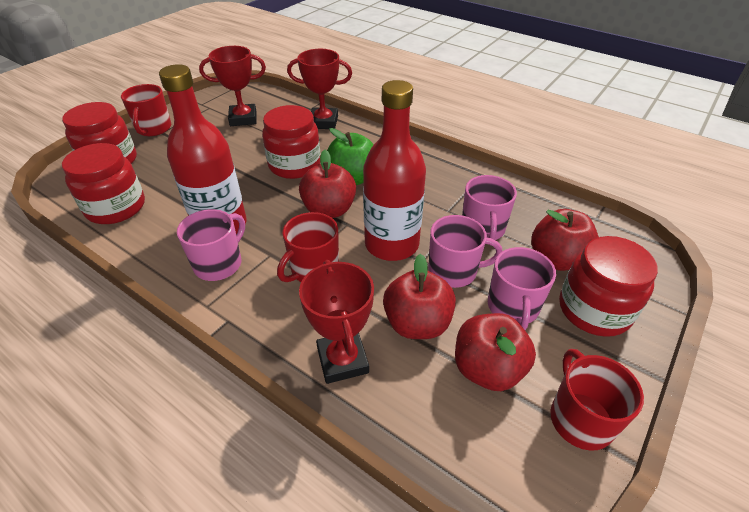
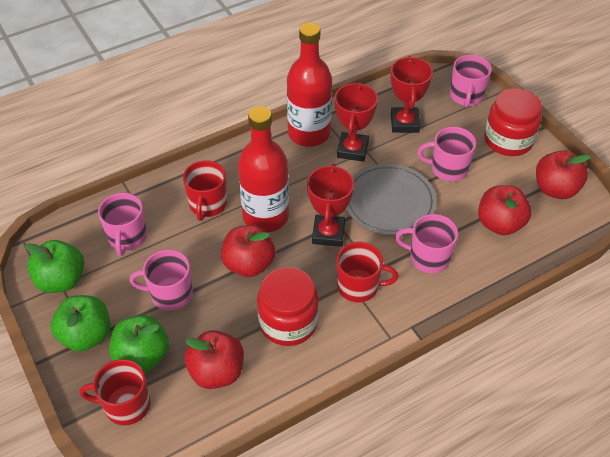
green apple: [327,128,374,185] = 1 -> [25,240,84,293] [51,295,110,352] [109,315,169,372] = 3
grey plate: none = 0 -> [346,164,437,235] = 1
pink mug: [177,209,245,281] [428,215,502,288] [462,175,517,240] [488,247,556,331] = 4 -> [98,193,147,256] [129,249,193,311] [395,214,458,273] [417,127,476,182] [450,55,492,108] = 5
red jar: [62,102,137,164] [62,143,145,224] [262,105,320,179] [559,236,658,337] = 4 -> [257,267,319,346] [484,88,542,156] = 2

